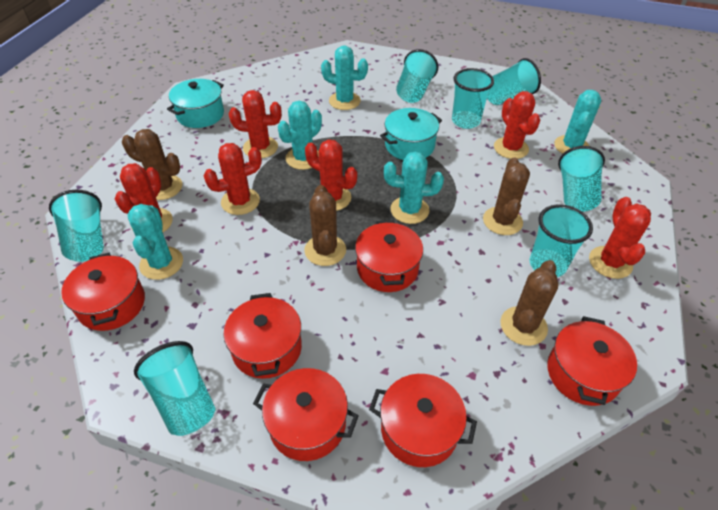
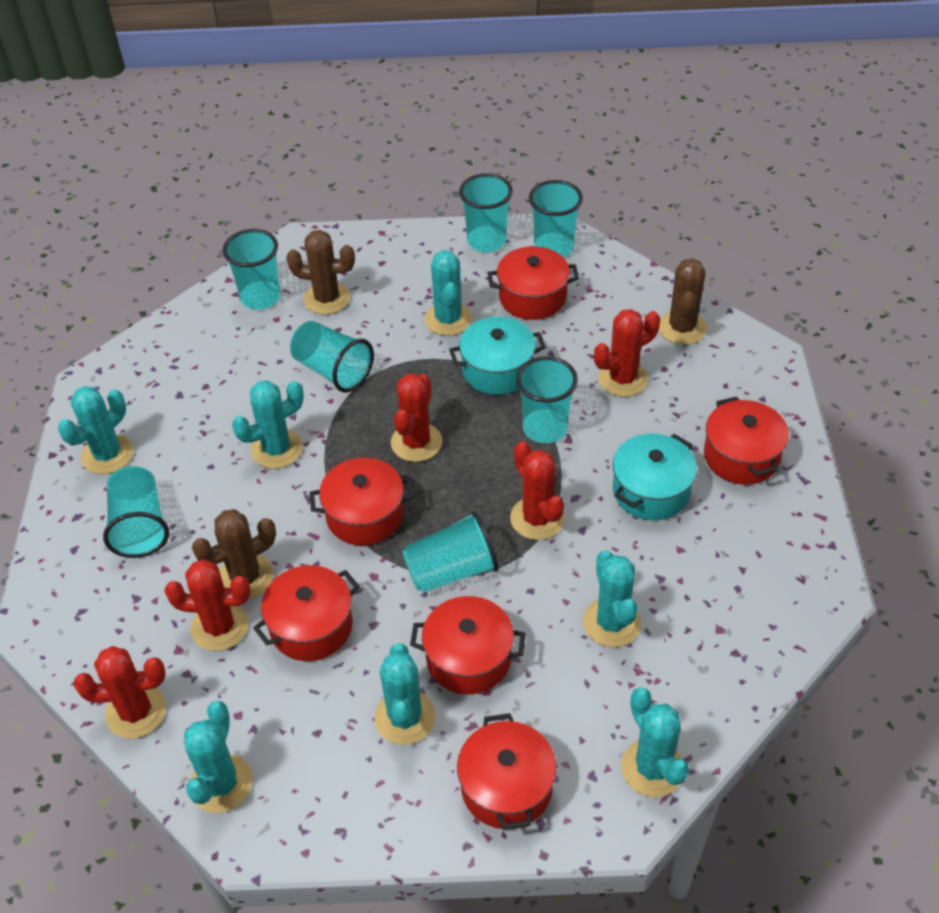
brown cactus: [122,129,182,200] [304,185,346,266] [483,158,530,235] [500,260,558,346] = 4 -> [192,509,276,599] [286,230,355,315] [659,258,707,345] = 3
red cactus: [115,163,173,232] [204,143,262,215] [229,90,282,158] [305,139,357,211] [494,91,540,159] [589,197,651,279] = 6 -> [74,646,166,739] [165,560,251,651] [391,373,442,462] [510,441,565,540] [594,309,660,397] = 5
turquoise cactus: [127,204,183,280] [278,101,322,170] [321,46,368,110] [384,151,444,224] [554,90,601,154] = 5 -> [58,386,133,474] [184,701,253,813] [232,380,304,469] [374,643,436,745] [425,250,472,336] [583,550,641,647] [621,687,689,797] = 7

